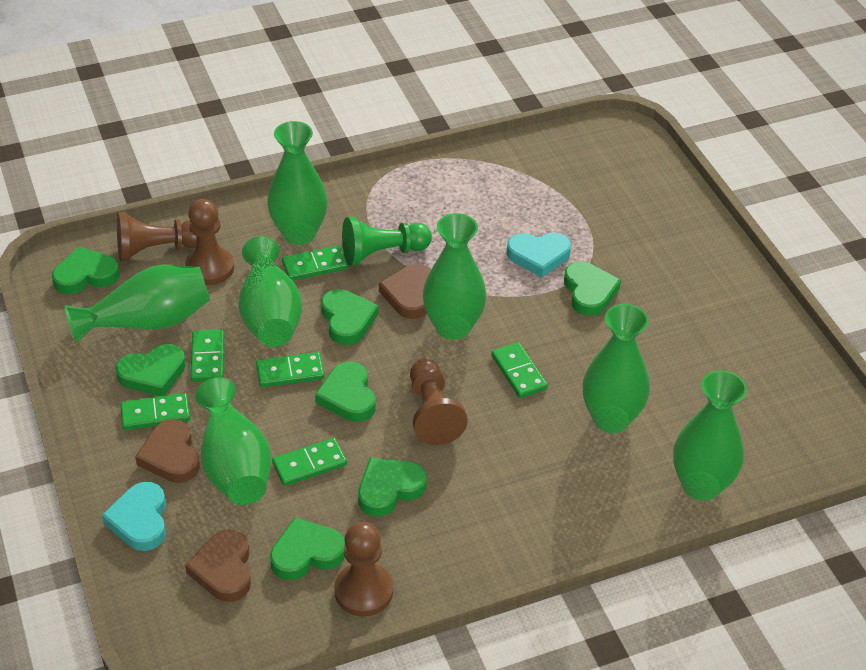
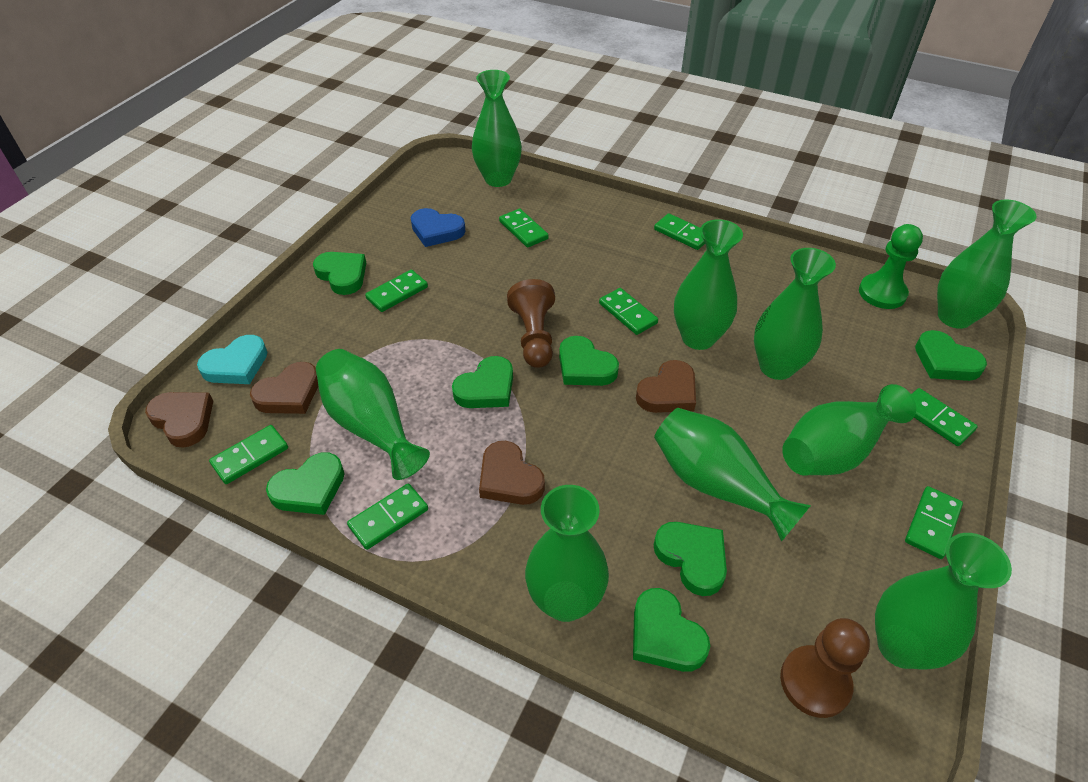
blue heart: none = 0 -> [411,208,466,247] = 1
brown heart: [135,419,200,483] [185,529,251,602] [379,264,431,319] = 3 -> [145,392,213,448] [250,362,318,414] [479,441,545,505] [636,360,696,413] = 4
brown pawn: [117,212,197,261] [185,199,234,285] [334,522,393,616] [410,359,468,445] = 4 -> [507,279,555,368] [780,618,870,718] = 2
green domino: [120,393,190,430] [191,330,225,382] [256,352,324,387] [272,438,347,486] [282,245,347,281] [491,342,548,398] = 6 -> [209,425,288,484] [347,483,428,550] [365,270,428,312] [499,209,549,248] [599,288,658,335] [654,213,705,250] [905,486,963,559] [911,388,978,446] = 8
green vase: [65,265,210,343] [195,377,272,505] [238,236,302,347] [267,121,328,245] [423,213,486,340] [583,304,650,433] [673,370,747,501] = 7 -> [316,349,430,480] [472,70,522,187] [525,485,609,622] [654,408,811,542] [674,219,743,350] [754,248,836,380] [782,384,916,476] [875,533,1012,669] [937,199,1037,329] = 9
turquoise heart: [102,482,166,551] [507,232,571,277] = 2 -> [197,335,268,384] = 1

